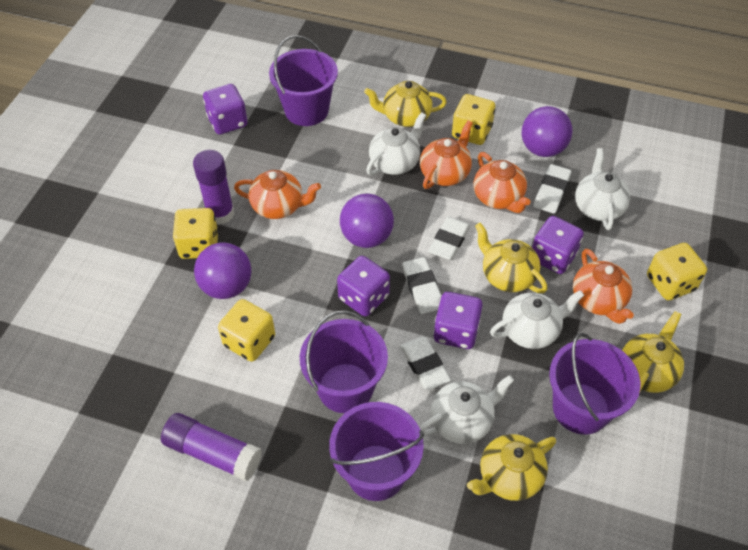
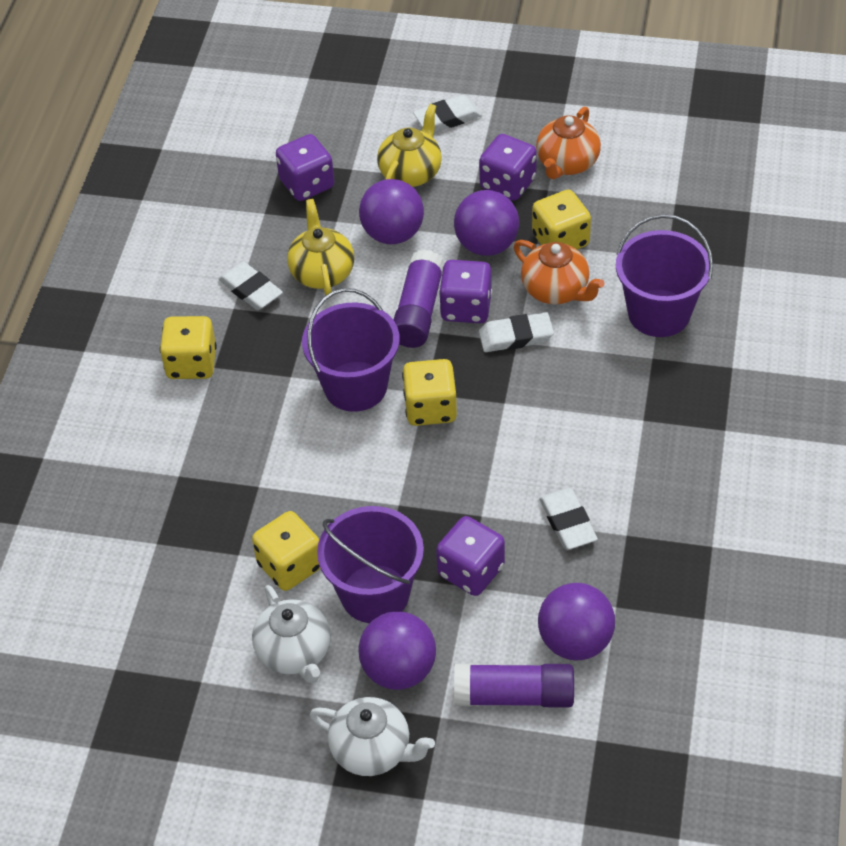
orange teapot: [234,170,321,219] [420,120,473,189] [474,152,531,213] [573,249,634,324] = 4 -> [514,240,605,304] [536,106,601,179] = 2
purple ball: [194,242,252,299] [340,194,394,248] [522,106,572,157] = 3 -> [358,611,436,690] [359,179,424,244] [454,190,519,256] [538,583,615,660] = 4
purple bucket: [269,35,338,126] [300,310,388,413] [329,402,424,501] [549,333,640,435] = 4 -> [302,288,400,412] [317,506,424,623] [616,214,713,337] = 3
white teapot: [366,112,426,175] [420,375,514,444] [490,290,584,349] [575,148,631,230] = 4 -> [252,585,331,683] [310,697,435,776] = 2
yellow teapot: [364,81,447,127] [467,434,556,501] [475,223,547,293] [622,311,684,393] = 4 -> [287,199,354,296] [377,104,442,187] = 2

